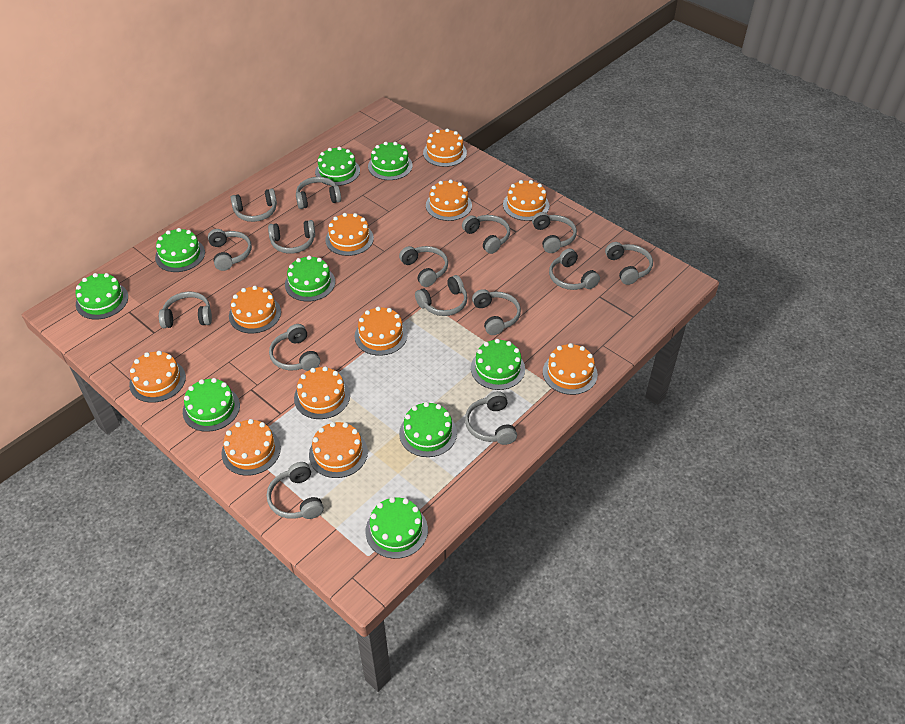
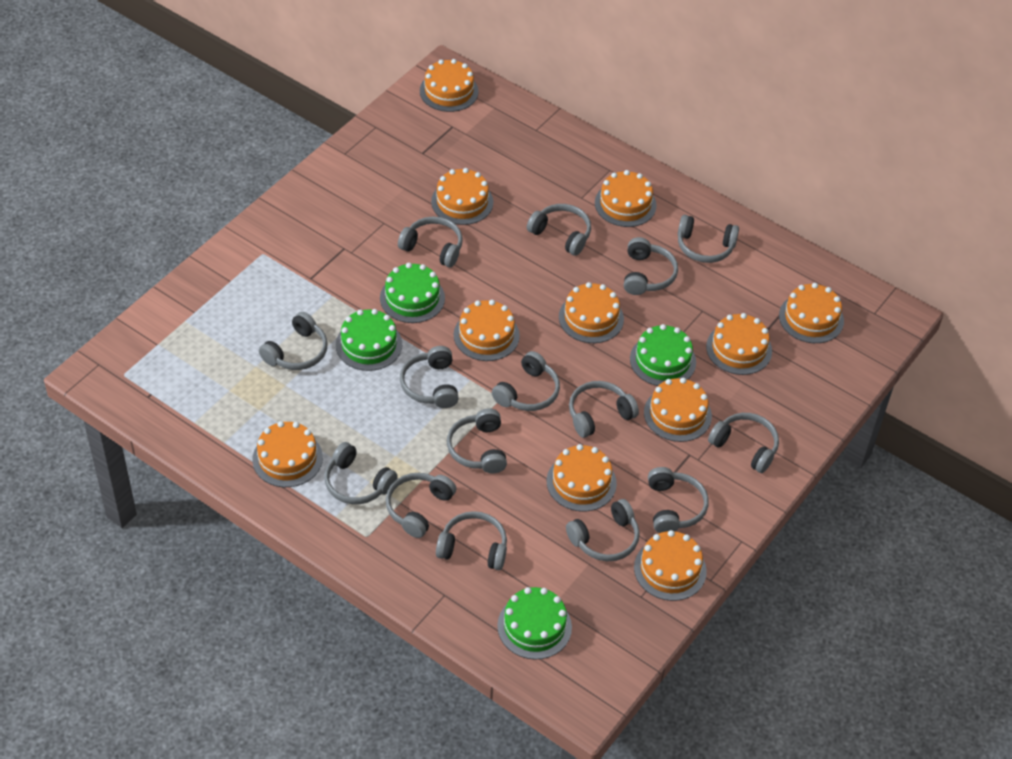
green cake: [75,273,128,320] [155,228,205,272] [183,378,240,432] [285,256,335,302] [315,147,360,186] [365,497,428,559] [368,142,413,180] [399,402,457,457] [471,339,525,390] = 9 -> [336,309,402,371] [380,263,445,323] [497,587,572,660] [630,324,696,386] = 4

